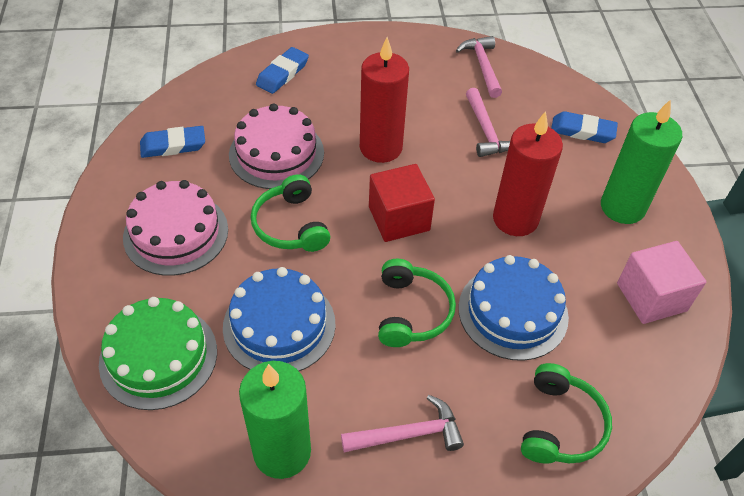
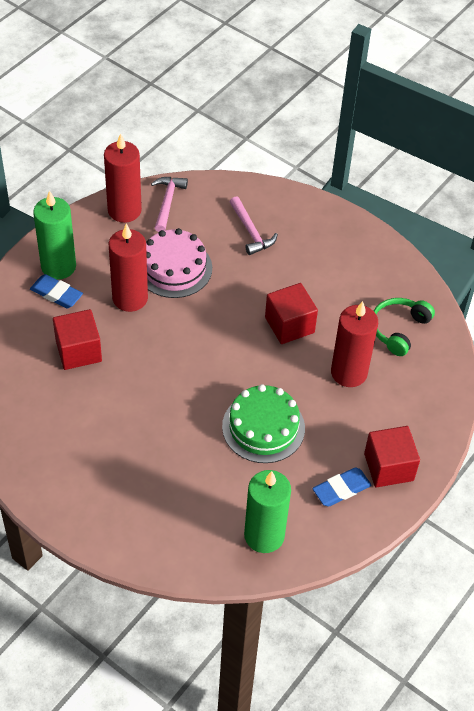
blue cake: [223,267,336,371] [458,255,569,361] = 2 -> none = 0
blue eraser: [140,126,205,158] [256,47,309,94] [551,111,618,143] = 3 -> [30,274,83,308] [312,468,372,507] = 2
green headphones: [251,174,331,252] [378,259,456,347] [521,363,612,464] = 3 -> [374,298,435,356] = 1
pink cake: [123,180,228,276] [229,103,324,189] = 2 -> [146,228,212,298] = 1
pink cube: [617,241,706,324] = 1 -> none = 0
pink hammer: [341,395,464,452] [456,36,502,98] [466,88,511,157] = 3 -> [151,177,188,232] [230,196,278,255] = 2
red candle: [360,37,409,163] [493,111,563,236] = 2 -> [104,133,142,223] [109,223,148,312] [331,301,378,387] = 3
red cube: [369,164,435,242] = 1 -> [53,309,102,370] [265,283,318,344] [364,426,420,487] = 3

